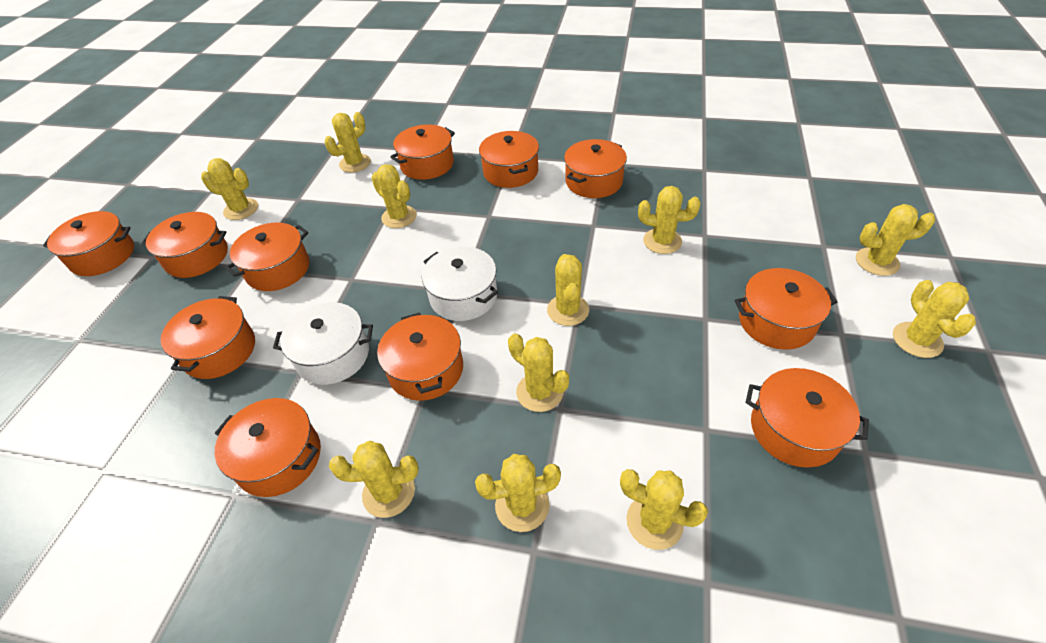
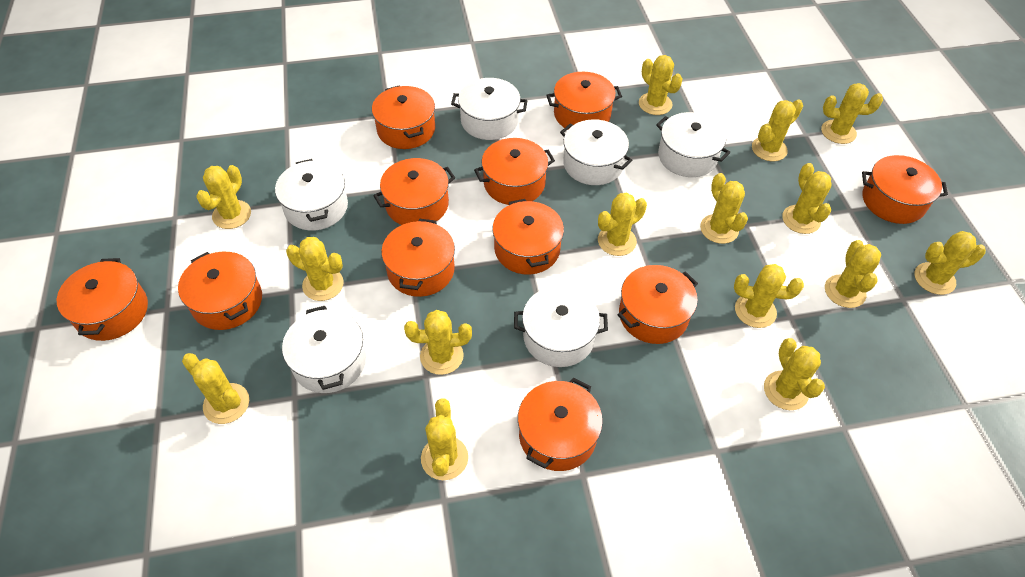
white pot: [273,302,373,385] [422,247,498,321] = 2 -> [275,159,348,231] [282,306,366,393] [451,78,528,140] [514,286,608,367] [560,119,632,185] [656,112,730,177] = 6
yellow cactus: [201,158,258,220] [325,112,371,173] [329,441,418,518] [371,164,417,228] [475,454,561,532] [508,333,569,412] [547,254,589,326] [620,469,708,550] [638,186,700,254] [856,204,935,276] [893,280,976,358] = 11 -> [182,353,249,424] [196,165,251,229] [286,237,344,301] [404,310,472,375] [421,399,468,480] [598,193,647,256] [639,55,682,115] [700,173,748,244] [734,264,804,328] [752,99,803,161] [764,338,825,410] [782,163,832,234] [821,83,883,144] [825,240,881,308] [915,231,986,295] = 15

